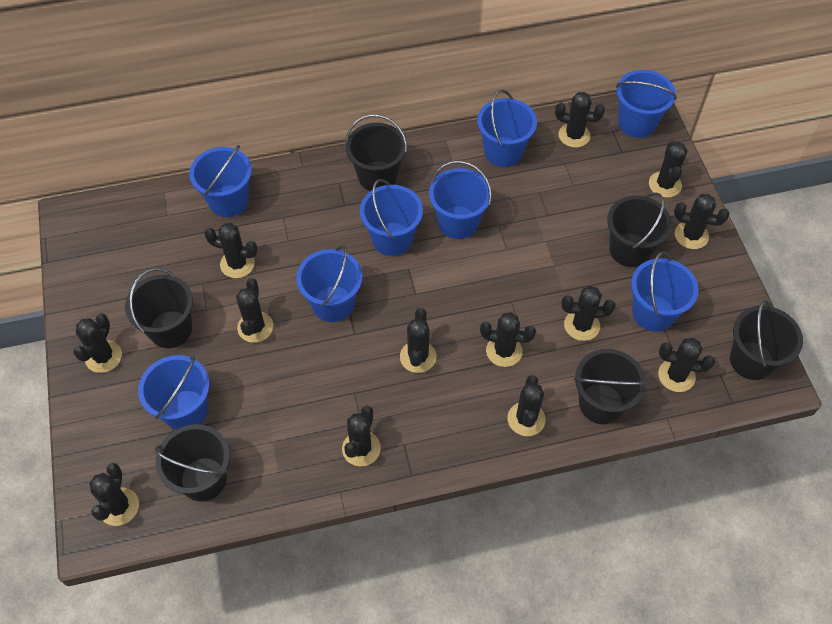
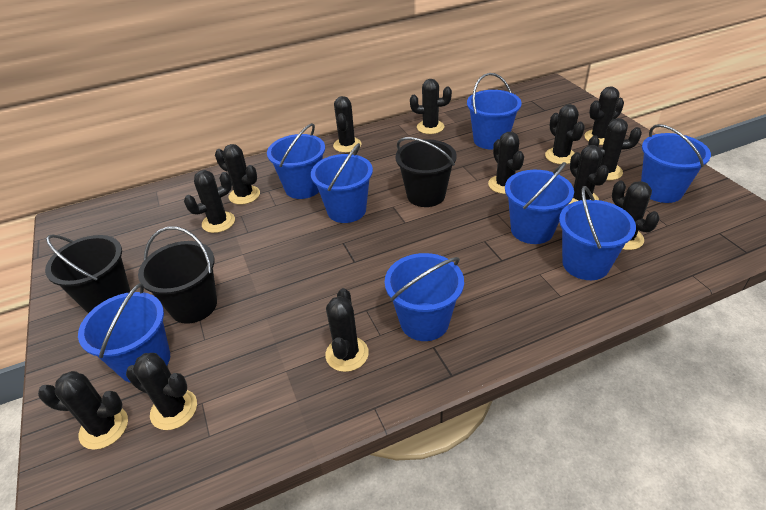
black bucket: [125,268,193,348] [155,424,230,502] [345,114,407,191] [574,349,648,424] [607,192,672,267] [730,300,803,380] = 6 -> [45,234,130,313] [138,226,217,324] [396,137,457,207] = 3

